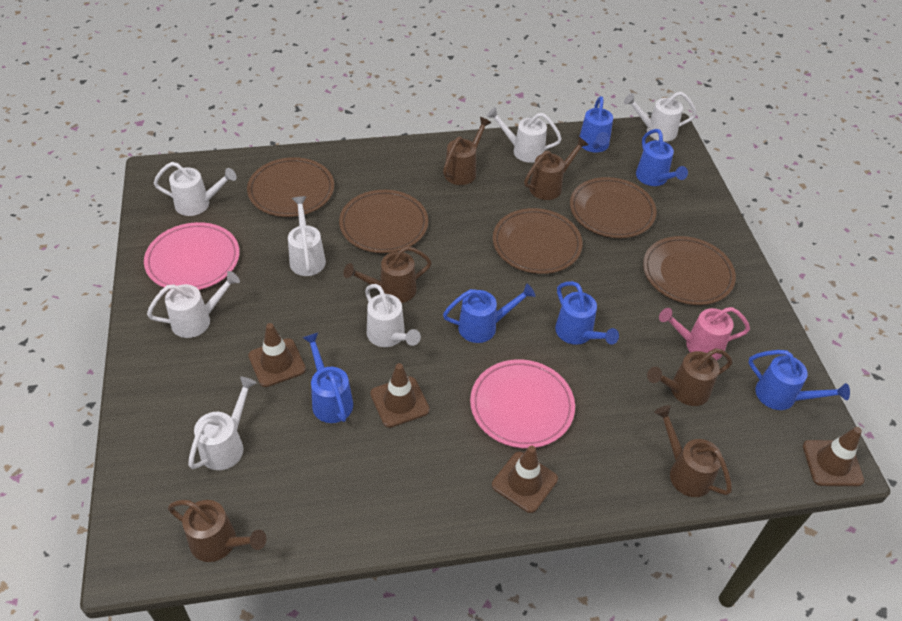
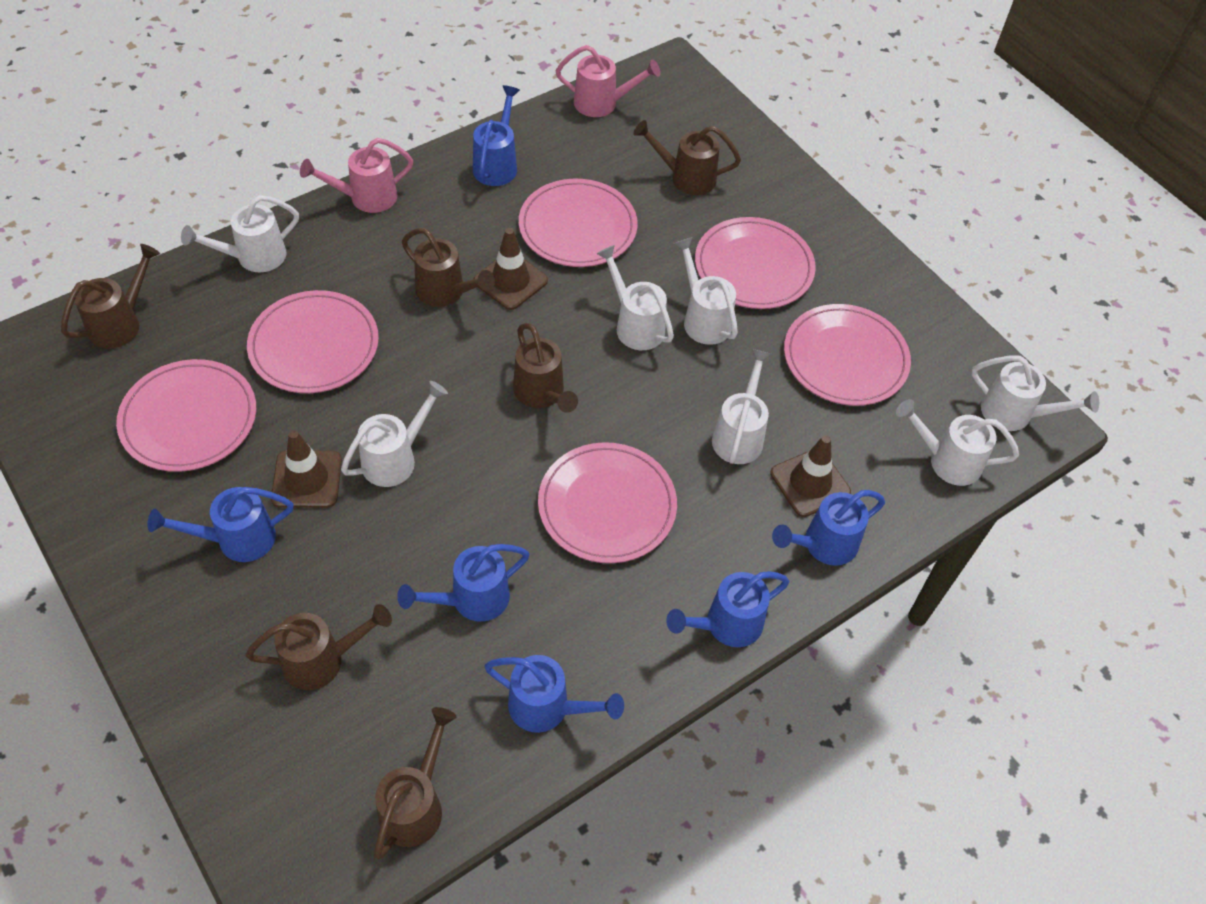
brown plate: [247,157,334,217] [339,190,428,253] [493,208,582,274] [570,177,657,238] [643,236,736,305] = 5 -> none = 0
brown traffic cone: [248,323,306,387] [370,363,430,428] [492,446,558,513] [803,427,864,486] = 4 -> [271,430,342,508] [473,228,548,310] [770,435,851,517] = 3
pink plate: [144,222,240,290] [470,359,575,448] = 2 -> [116,359,256,472] [247,290,379,393] [519,179,638,267] [538,442,677,563] [695,217,816,309] [784,304,911,406] = 6
pink watering can: [659,307,750,360] = 1 -> [300,138,413,213] [556,45,661,117] = 2

